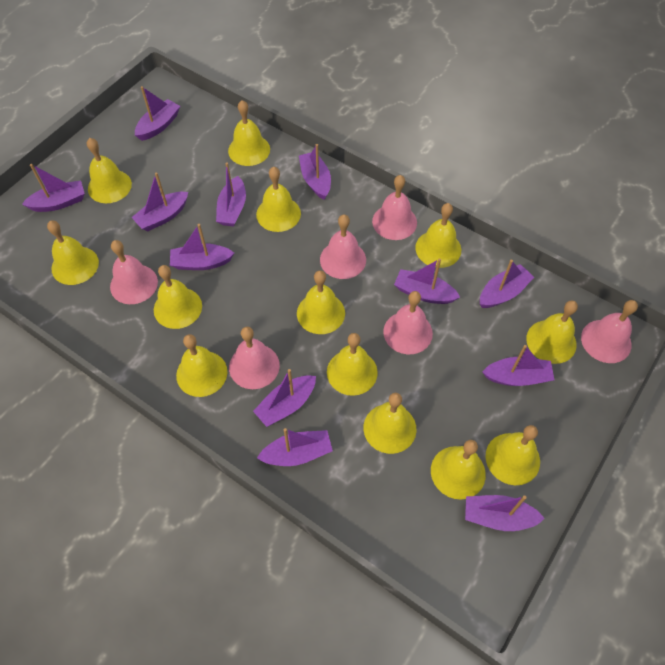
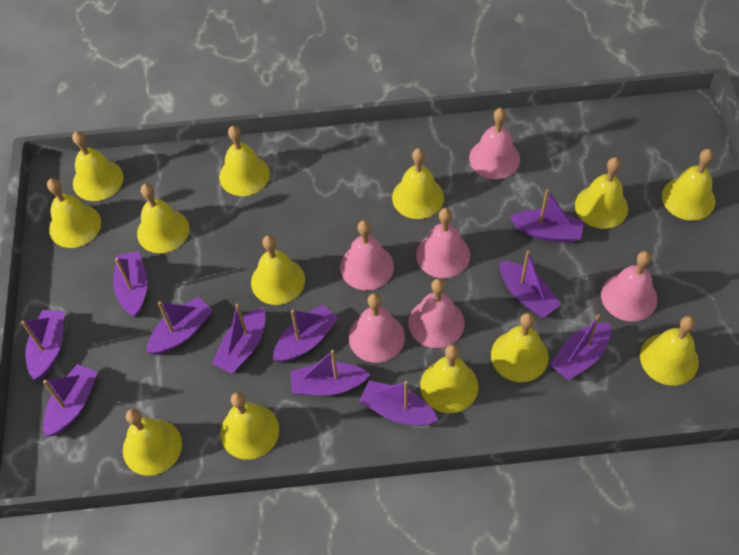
purple boat: [22,164,85,212] [131,172,188,231] [135,86,180,141] [170,224,234,270] [216,162,246,226] [253,369,316,427] [257,428,333,466] [299,144,331,200] [394,258,460,304] [465,495,545,531] [480,260,534,308] [482,345,554,386] = 12 -> [21,310,65,380] [43,364,98,437] [113,251,148,317] [146,297,213,355] [212,304,265,374] [273,305,338,362] [291,350,370,395] [359,381,438,426] [500,250,561,318] [510,189,584,243] [550,314,611,381] = 11

